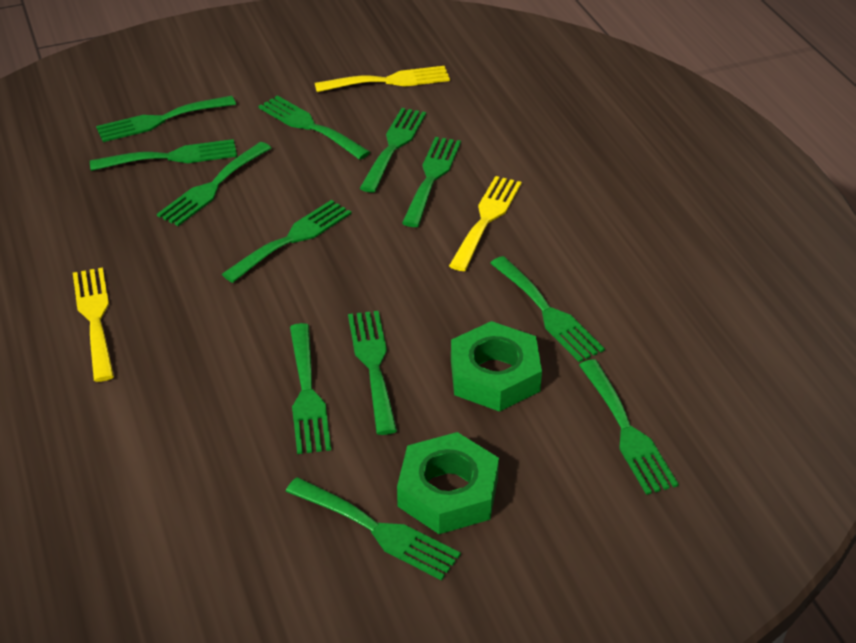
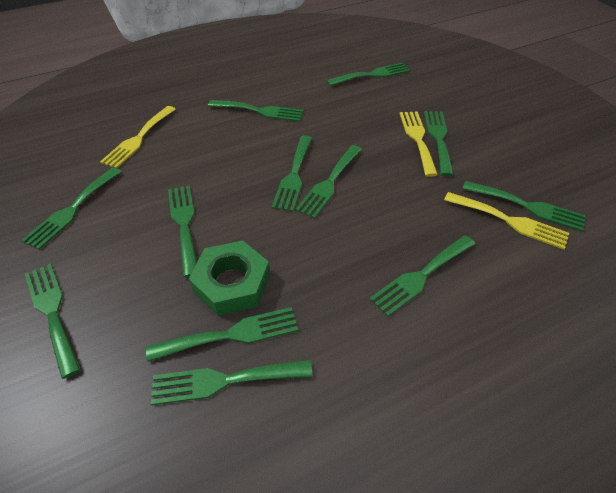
green nut: [397,432,499,534] [451,321,542,412] = 2 -> [189,240,270,316] = 1

